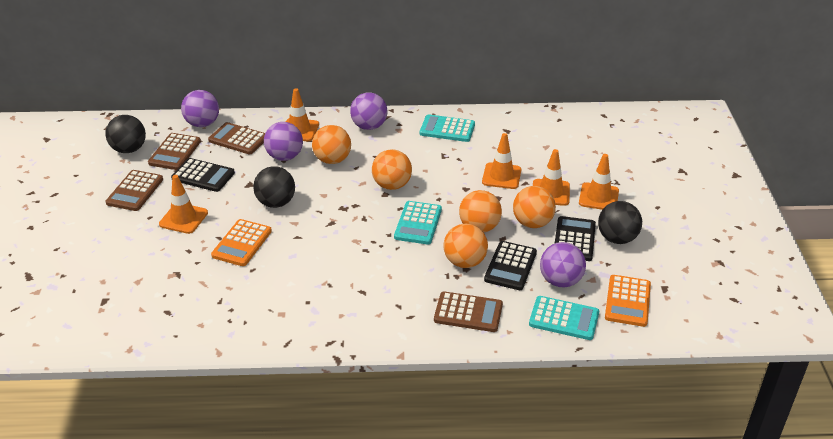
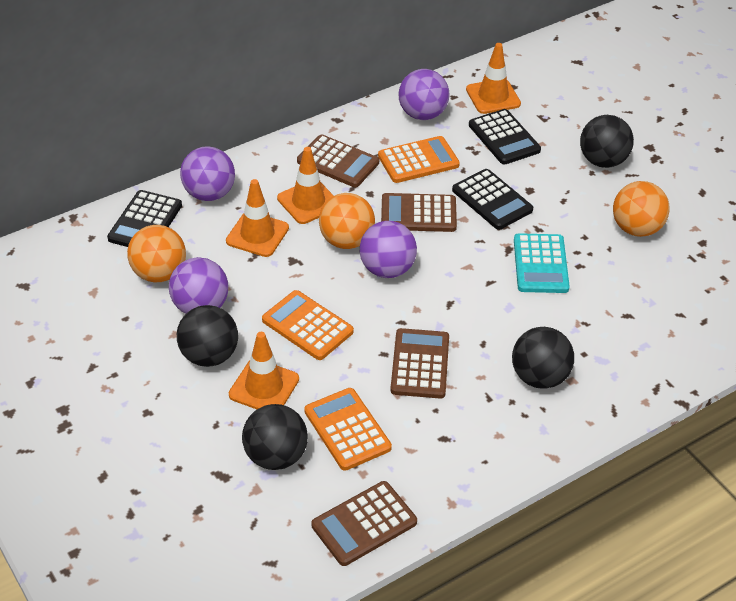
black ball: [105,115,146,153] [253,166,295,208] [598,201,642,244] = 3 -> [177,305,238,367] [242,404,308,470] [512,327,574,389] [580,115,634,168] = 4
orange ball: [312,125,351,164] [372,149,412,190] [443,224,488,268] [459,190,502,232] [513,186,556,228] = 5 -> [127,225,186,282] [319,193,375,249] [613,181,669,237] = 3
orange calculator: [211,219,272,266] [605,275,651,327] = 2 -> [262,290,354,360] [304,388,392,471] [378,136,460,183] = 3
orange traffic cone: [159,175,208,234] [286,88,319,141] [482,133,521,189] [533,149,570,206] [579,154,619,210] = 5 -> [226,179,289,257] [229,332,299,409] [277,147,334,224] [466,43,521,114] = 4
turquoise calculator: [394,201,442,245] [420,114,475,142] [529,296,599,340] = 3 -> [514,233,570,293] = 1

